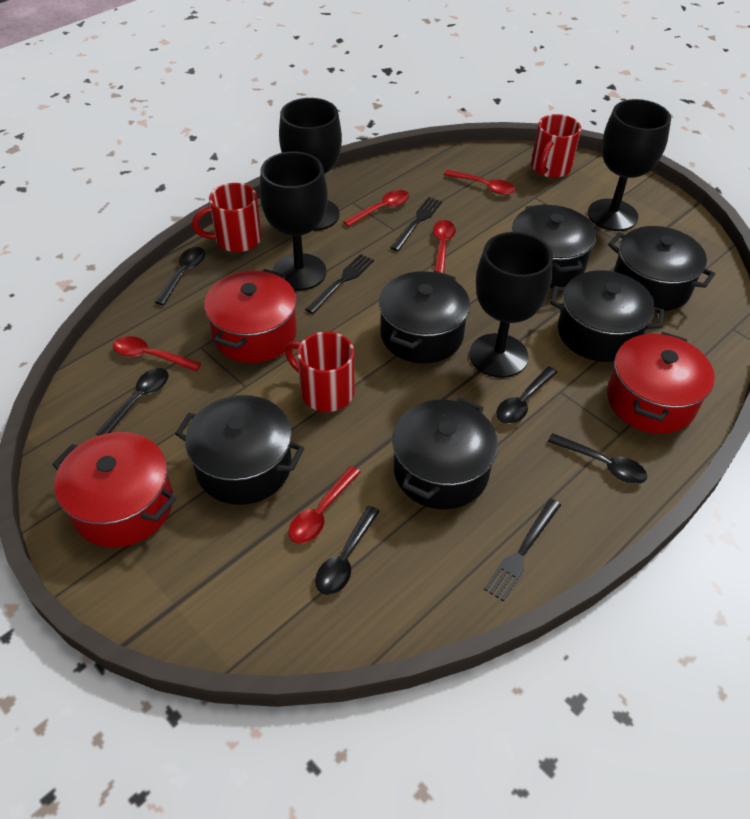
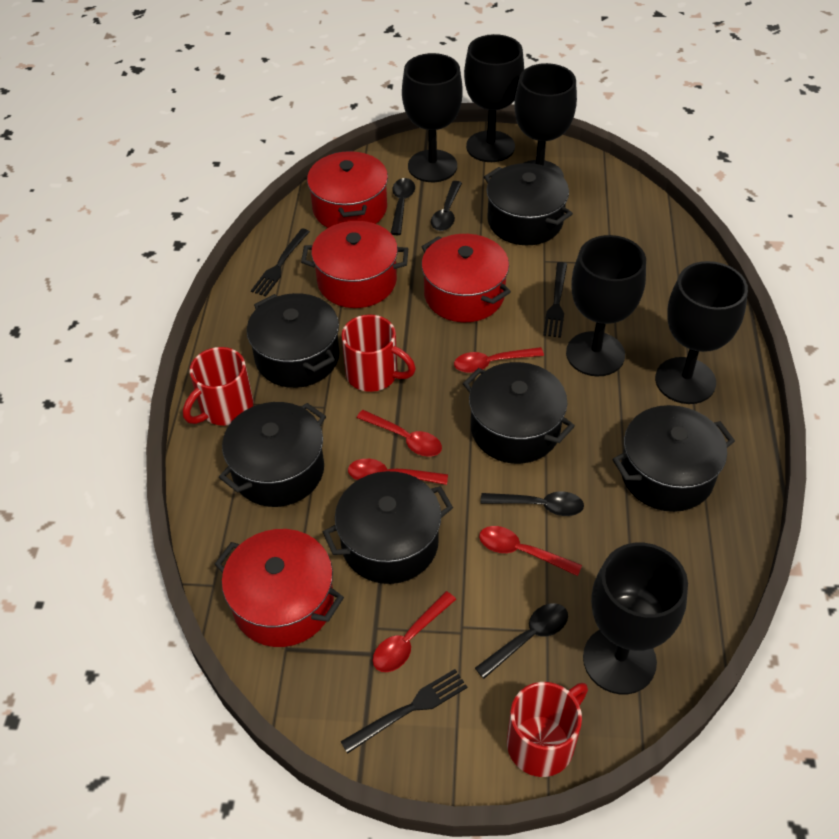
black goblet: [260,151,328,291] [279,98,342,231] [469,232,553,378] [588,99,671,231] = 4 -> [402,53,462,182] [464,34,524,162] [514,63,577,178] [566,235,646,376] [583,543,688,694] [655,261,748,404] = 6
black spoon: [95,368,169,436] [155,247,205,305] [315,506,380,595] [496,366,558,424] [548,433,647,484] = 5 -> [391,178,415,235] [431,181,462,231] [475,603,568,679] [481,491,584,516] = 4
red pot: [52,432,176,548] [204,269,297,363] [607,332,715,434] = 3 -> [214,529,344,647] [301,221,408,308] [307,150,388,228] [421,234,511,322] = 4

